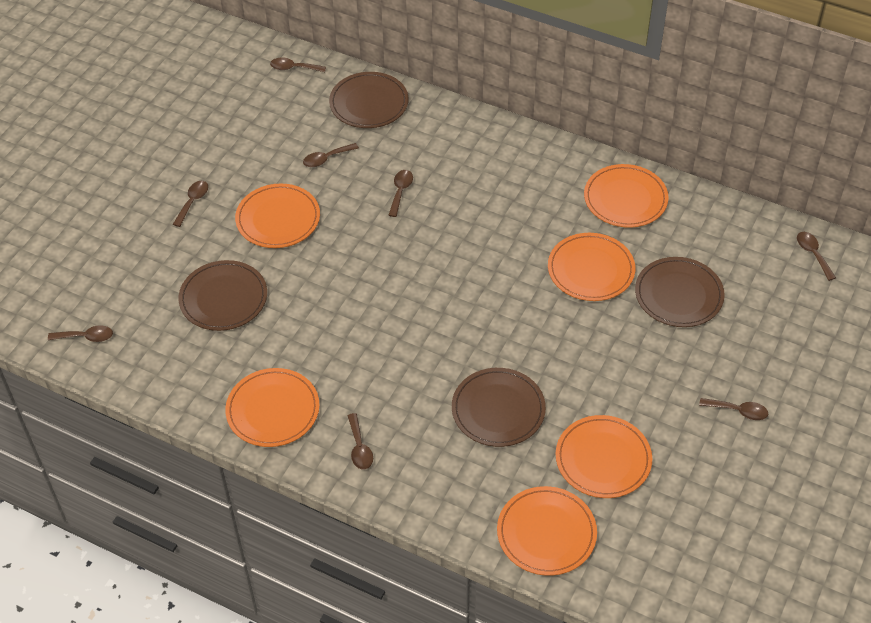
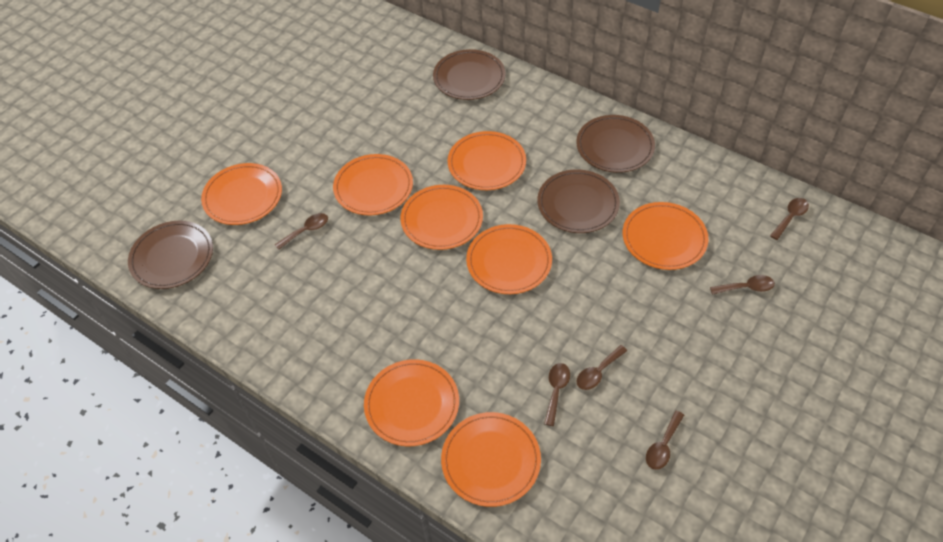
brown spoon: [48,325,113,342] [173,181,208,227] [270,58,326,72] [303,143,359,167] [347,413,373,469] [389,170,413,217] [699,398,768,420] [797,232,836,281] = 8 -> [275,213,328,250] [544,363,570,426] [576,345,627,390] [646,411,684,470] [710,275,775,295] [770,198,809,240] = 6
orange plate: [225,368,320,447] [235,183,320,248] [497,486,597,576] [548,233,635,301] [556,415,652,498] [584,164,669,228] = 6 -> [201,163,282,225] [333,154,413,216] [364,359,459,446] [401,185,483,250] [441,412,541,507] [448,131,526,190] [466,224,552,294] [623,202,708,270] = 8

